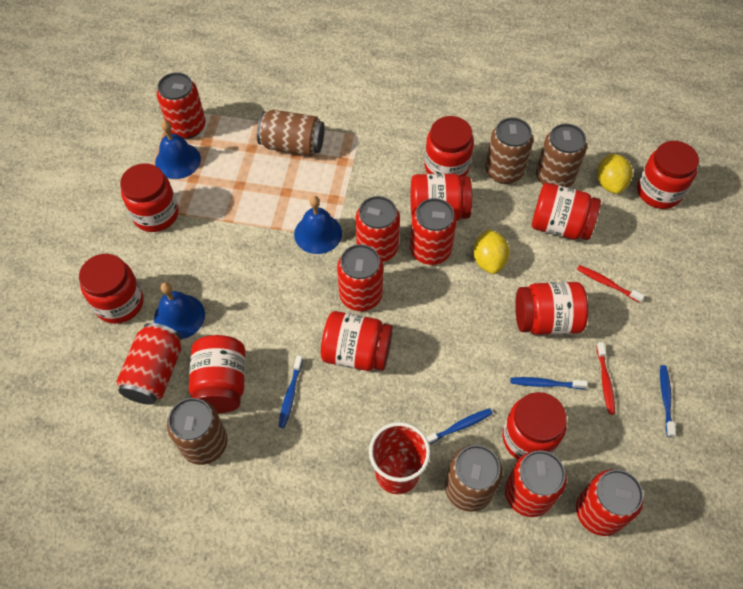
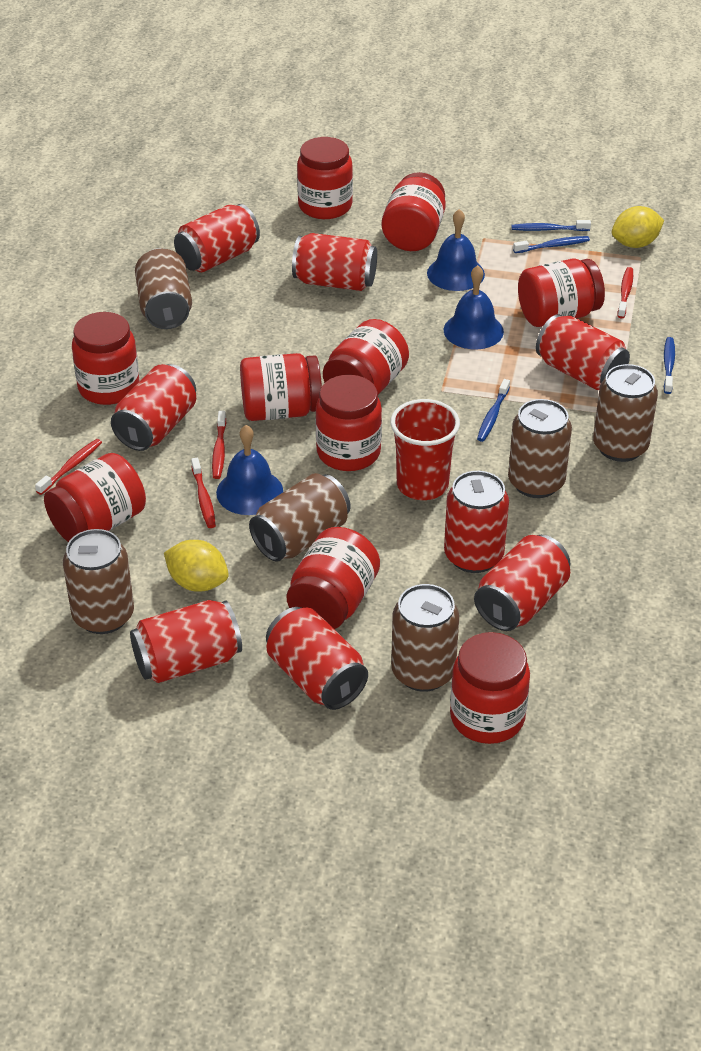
brown can: [167,398,228,465] [257,109,325,156] [445,445,503,512] [485,117,533,184] [536,124,587,187] = 5 -> [63,529,134,634] [135,248,192,329] [249,473,350,562] [391,584,459,692] [508,399,572,498] [593,364,658,462] = 6
red can: [117,323,182,405] [157,72,206,139] [337,244,383,311] [356,196,400,262] [410,198,457,265] [505,450,567,517] [576,469,644,536] = 7 -> [111,364,196,451] [130,600,242,683] [174,204,260,272] [266,607,368,710] [292,233,377,291] [444,471,509,573] [474,535,570,631] [536,314,630,390] = 8
red toothbrush: [577,265,645,303] [596,342,615,415] = 2 -> [35,439,102,495] [191,458,216,528] [212,411,226,479] [618,267,633,318] = 4

